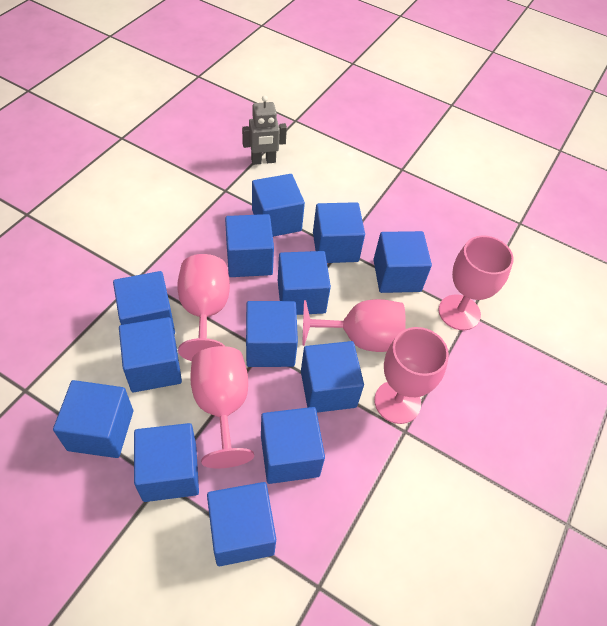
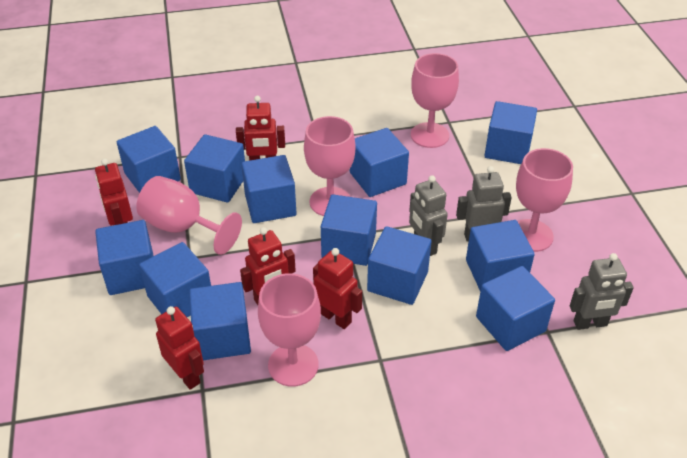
blue cube: [53,380,133,458] [113,271,175,334] [119,317,182,392] [134,423,199,502] [207,482,276,566] [225,214,274,277] [246,301,298,367] [252,174,305,237] [261,407,325,484] [278,251,331,315] [301,341,364,413] [313,202,365,263] [373,231,432,293] = 13 -> [95,220,153,295] [117,126,181,193] [139,242,211,317] [184,134,245,203] [189,282,251,360] [241,155,297,223] [321,194,377,266] [350,128,409,197] [367,226,431,305] [466,220,535,292] [476,266,555,351] [484,101,537,164] = 12
grey robot: [242,95,287,165] = 1 -> [409,175,448,256] [456,166,512,242] [570,253,634,330] = 3
red robot: none = 0 -> [95,158,133,226] [155,306,204,390] [236,96,285,161] [240,227,296,305] [313,248,362,329] = 5

